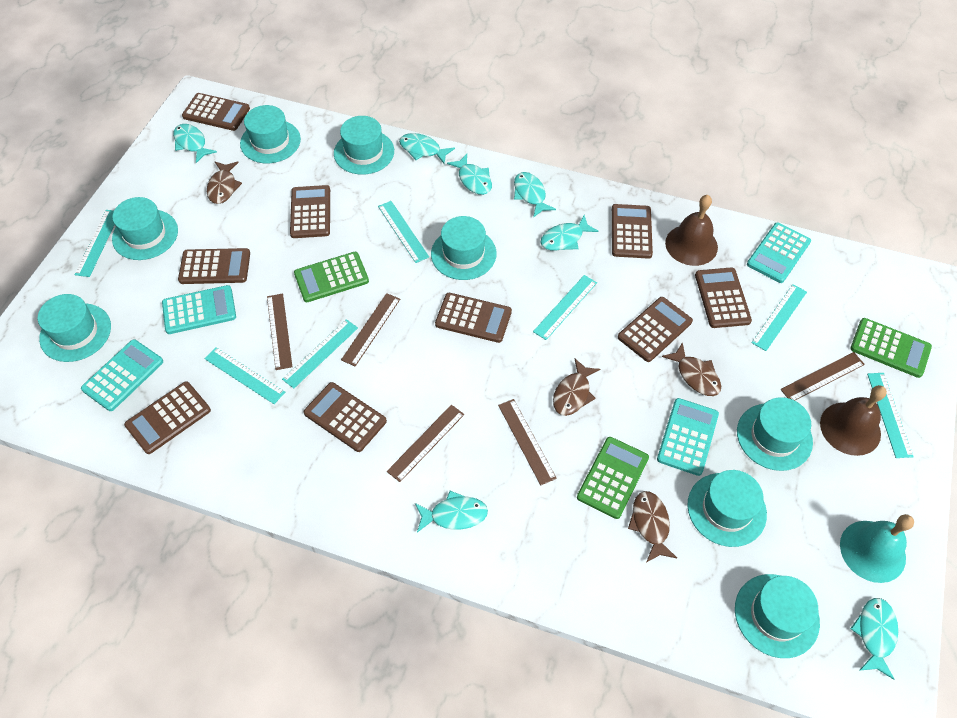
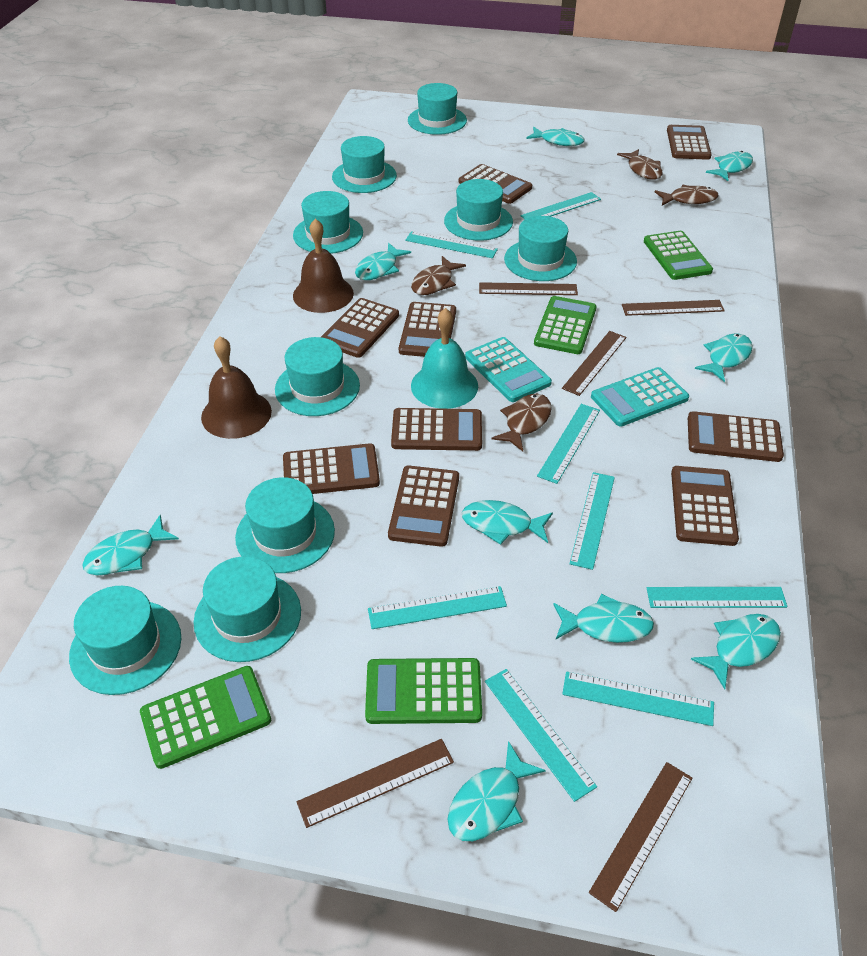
green calculator: [294,252,369,302] [577,437,649,519] [850,318,932,378] = 3 -> [140,666,271,769] [365,658,482,724] [534,296,596,354] [644,231,713,280] = 4
turquoise calculator: [81,339,163,411] [162,285,236,334] [657,398,719,476] [747,222,811,283] = 4 -> [465,337,552,402] [591,367,689,426] = 2
turquoise fish: [173,124,217,163] [399,133,455,164] [415,491,488,533] [447,154,492,195] [514,172,556,218] [540,215,599,251] [850,598,898,680] = 7 -> [82,515,179,576] [355,243,411,280] [447,741,546,841] [462,500,553,545] [527,127,584,146] [553,594,654,643] [691,614,781,689] [695,334,753,382] [706,151,753,181] = 9
turquoise hat: [38,294,111,362] [112,197,178,260] [240,105,301,163] [334,116,394,175] [431,216,497,280] [687,470,767,547] [735,574,820,658] [737,397,813,471] = 8 -> [69,586,181,695] [193,556,301,662] [235,477,335,573] [275,337,360,416] [293,191,363,254] [332,136,397,193] [408,83,467,135] [444,179,513,241] [504,216,577,281] = 9
turquoise ruler: [75,210,115,277] [205,347,285,404] [282,319,358,389] [378,201,429,263] [533,275,597,340] [751,284,807,351] [867,373,914,458] = 7 -> [368,586,507,629] [405,231,498,258] [485,669,597,802] [521,192,601,219] [537,404,600,484] [562,671,714,726] [570,472,615,570] [647,587,787,608] = 8

